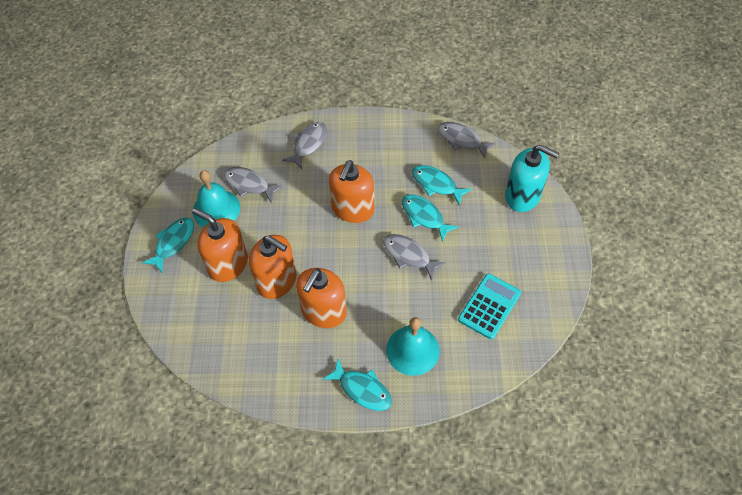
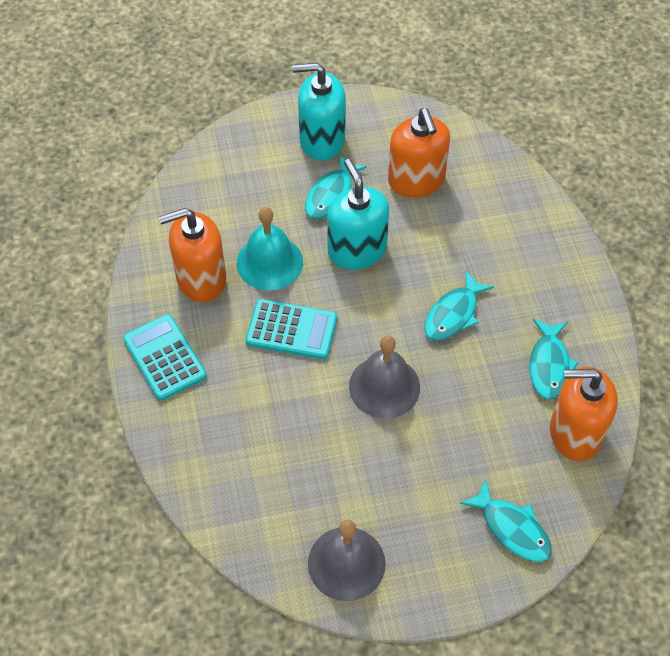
grey bell: none = 0 -> [308,520,386,601] [349,335,420,419] = 2
grey fish: [224,167,283,203] [282,122,327,169] [383,234,446,281] [438,122,496,158] = 4 -> none = 0
orange soap dispenser: [192,208,248,282] [249,235,297,299] [296,268,347,328] [329,160,374,223] = 4 -> [159,208,226,302] [388,108,450,198] [550,367,618,461] = 3
turquoise bell: [193,170,240,227] [386,317,440,376] = 2 -> [237,207,303,291] = 1
turquoise calculator: [458,274,521,340] = 1 -> [123,314,207,401] [246,299,337,359] = 2
turquoise soap dispenser: [505,145,559,212] = 1 -> [292,63,346,161] [327,159,389,270] = 2

